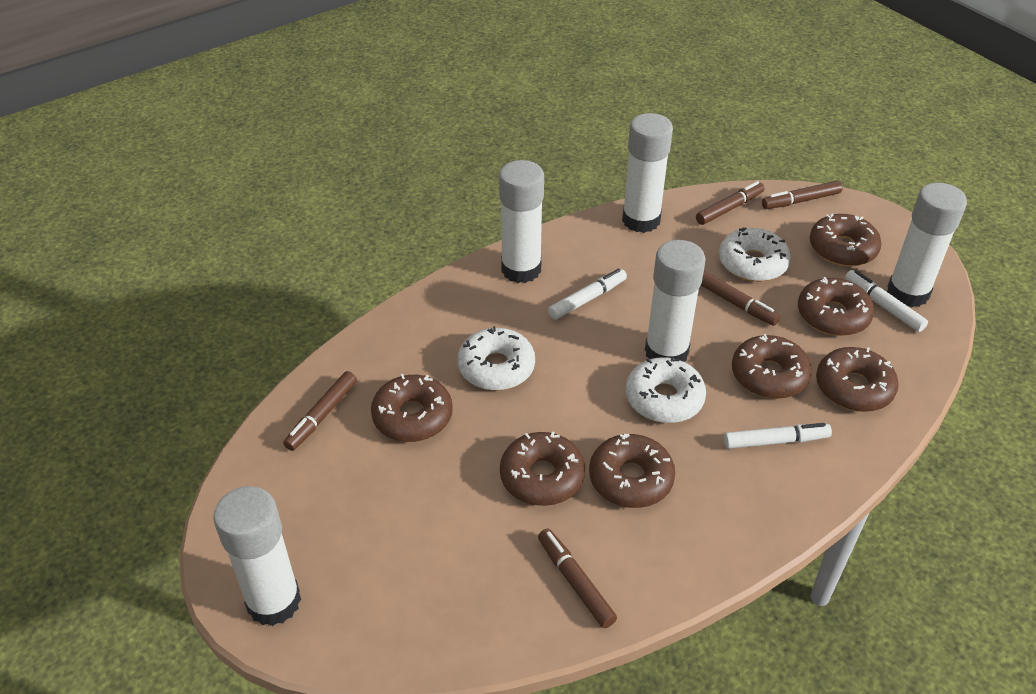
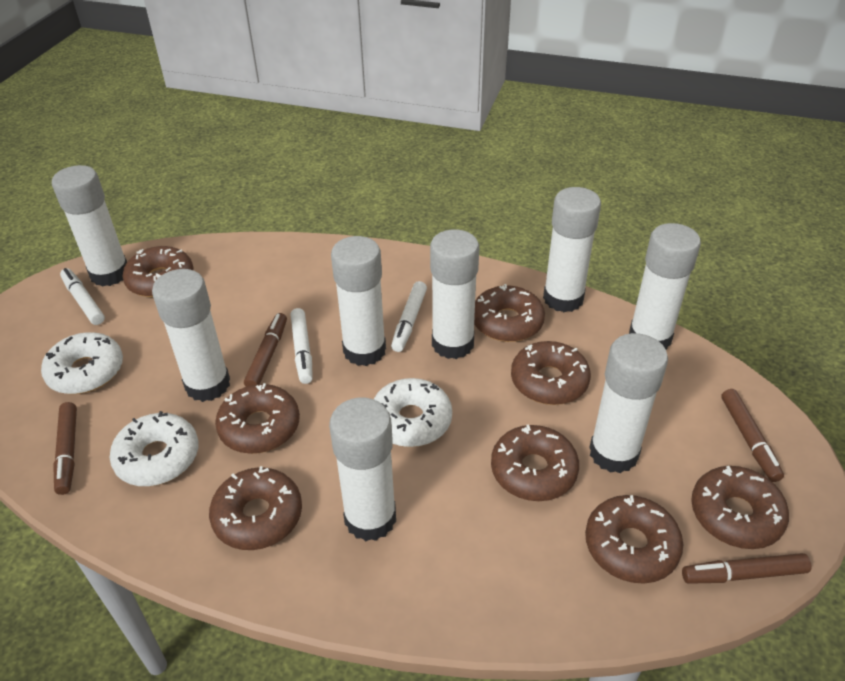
brown donut: [371,374,453,442] [500,432,585,506] [589,434,675,508] [732,334,812,399] [798,277,874,336] [810,214,882,267] [816,347,899,412] = 7 -> [123,246,193,297] [209,466,302,550] [215,383,300,454] [474,284,545,342] [491,425,579,501] [511,341,591,405] [585,495,683,584] [691,466,789,549] = 8
brown marker: [283,371,357,451] [538,529,617,628] [696,181,764,225] [701,271,780,326] [762,181,843,209] = 5 -> [53,402,77,495] [244,313,287,387] [682,553,812,584] [721,389,784,482] = 4
white glue stick: [213,486,301,626] [499,160,544,283] [622,113,673,233] [645,240,705,362] [887,183,967,307] = 5 -> [52,165,127,287] [152,269,230,402] [329,398,396,541] [331,236,386,366] [430,229,479,359] [543,187,601,312] [589,333,668,473] [629,223,701,350] = 8

